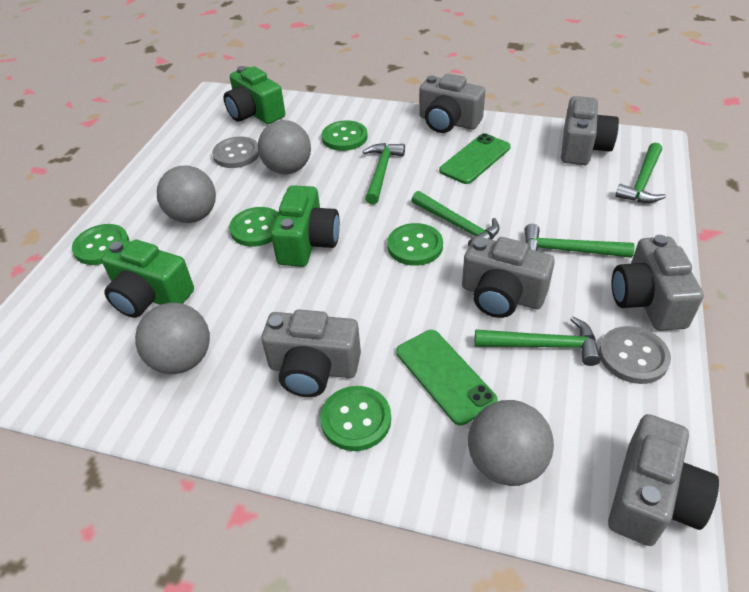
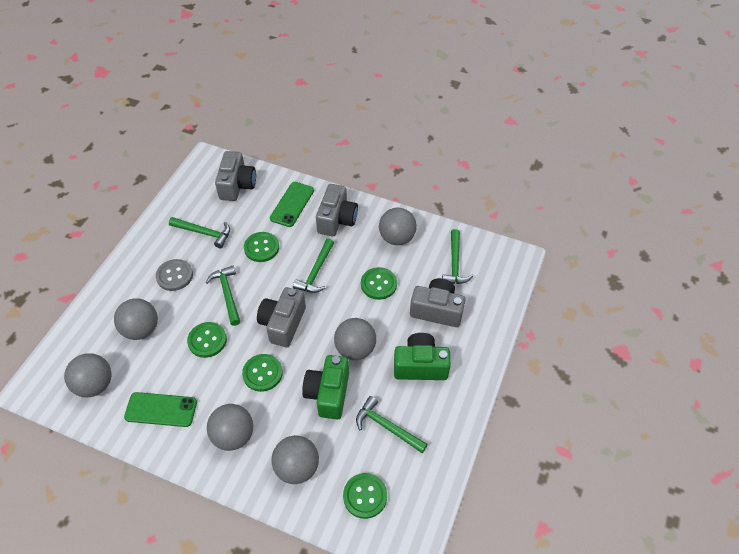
green camera: [101,239,194,318] [224,66,285,124] [271,185,340,267] = 3 -> [302,355,349,419] [394,333,451,380] = 2
grey ball: [135,303,210,374] [157,166,216,223] [258,120,311,174] [468,400,554,486] = 4 -> [64,353,111,397] [114,298,158,340] [207,404,253,451] [272,435,319,484] [334,318,376,360] [379,207,417,245] = 6
grey button: [212,137,259,168] [599,326,671,384] = 2 -> [156,259,193,291] = 1
grey camera: [261,310,361,397] [419,73,485,133] [462,237,555,318] [561,96,619,165] [608,414,719,546] [612,235,704,331] = 6 -> [215,151,256,201] [257,287,306,347] [316,184,358,236] [410,278,465,327] = 4

